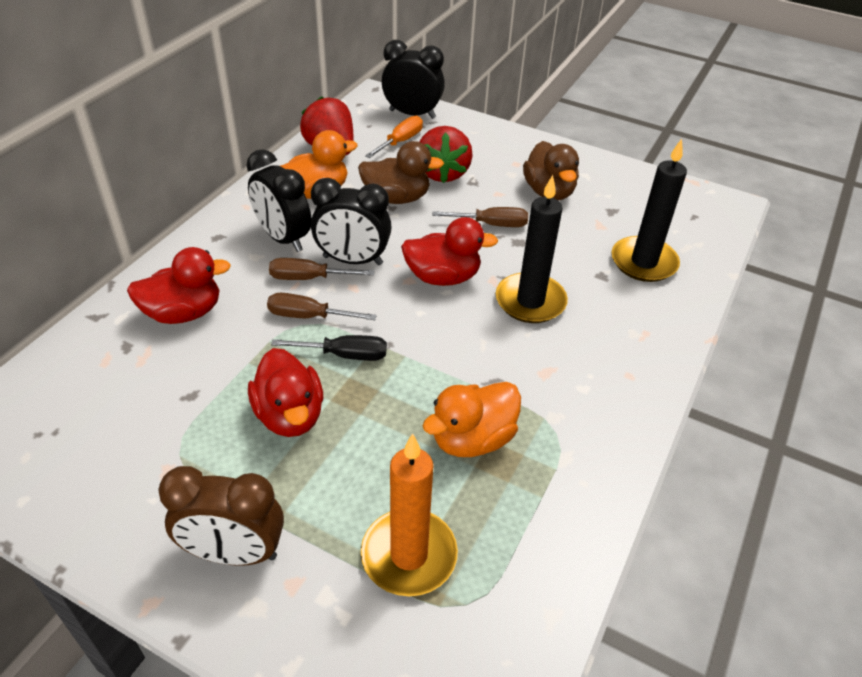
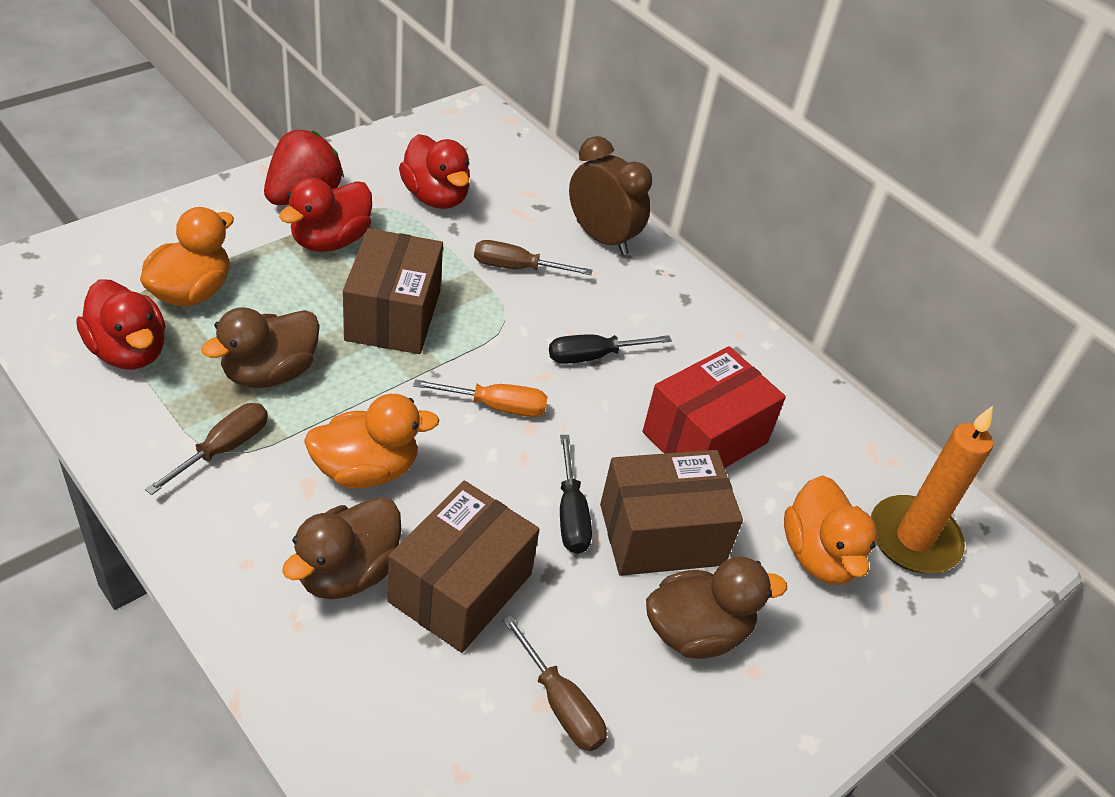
black candle: [496,175,568,323] [612,139,687,282] = 2 -> none = 0
black clock: [246,149,311,252] [311,178,392,265] [382,40,445,119] = 3 -> none = 0
black screwdriver: [271,335,387,361] = 1 -> [549,334,672,364] [560,435,592,554] = 2
brown box: none = 0 -> [343,228,443,354] [388,481,540,653] [600,450,743,576] = 3
brown duck: [358,141,444,204] [523,141,579,201] = 2 -> [201,307,320,388] [282,497,402,599] [646,557,787,659] = 3
orange duck: [280,130,358,199] [423,382,521,457] = 2 -> [140,207,234,306] [304,394,440,489] [784,475,877,585] = 3
red box: none = 0 -> [643,346,786,468] = 1
red strawberry: [300,96,354,155] [420,126,473,183] = 2 -> [264,130,344,205] = 1

